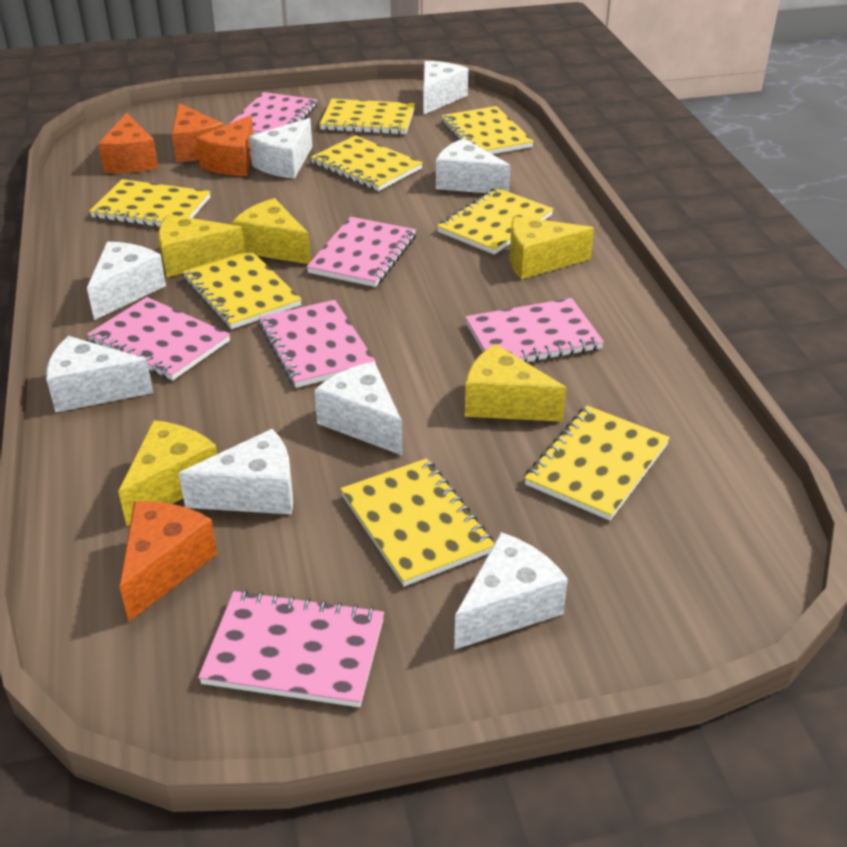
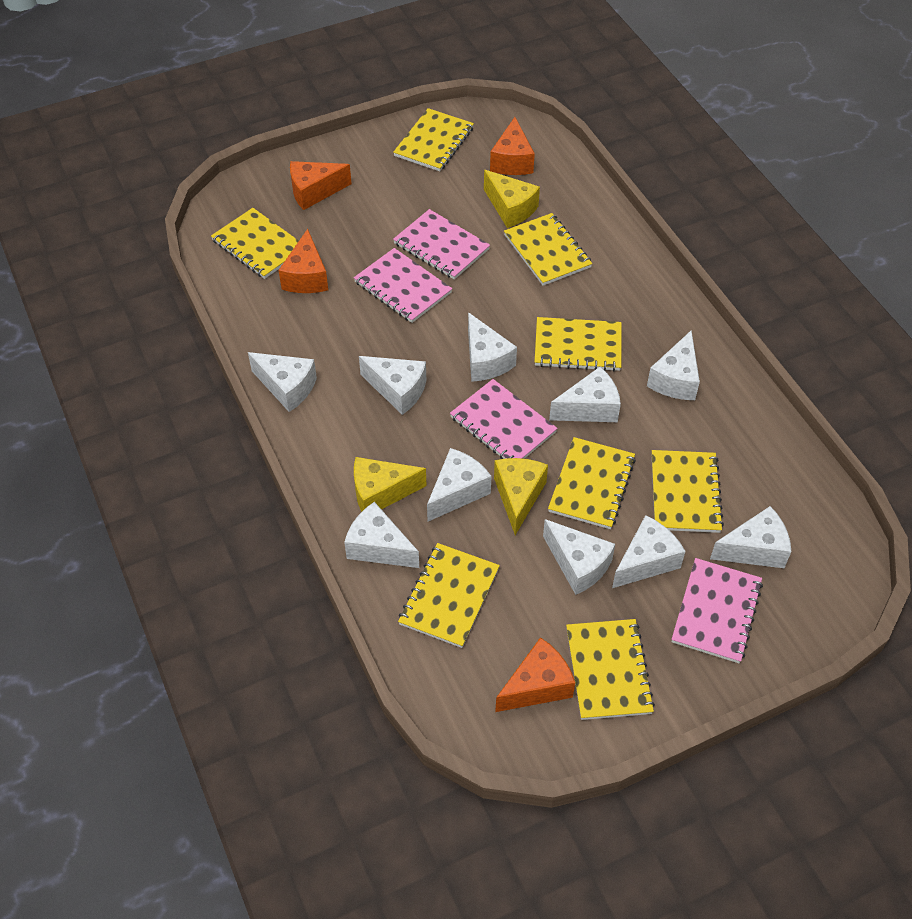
pink notebook: [87,297,230,381] [198,590,384,707] [231,92,317,135] [259,300,376,388] [306,217,416,287] [465,298,604,363] = 6 -> [354,248,452,323] [393,209,490,280] [450,379,558,459] [671,558,763,663] = 4
white cheese: [46,336,153,412] [87,242,166,320] [179,429,293,514] [249,118,312,179] [315,362,403,456] [424,61,468,115] [436,138,511,193] [454,532,568,650] = 8 -> [248,352,317,412] [344,502,419,568] [359,356,426,415] [427,448,491,521] [468,312,517,382] [543,519,615,595] [549,367,621,422] [612,515,686,588] [647,330,700,400] [710,506,791,568] = 10
yellow cheese: [118,420,217,526] [158,214,245,277] [232,198,311,264] [465,344,566,422] [510,216,594,279] = 5 -> [354,457,427,512] [484,170,540,228] [494,458,548,535] = 3

